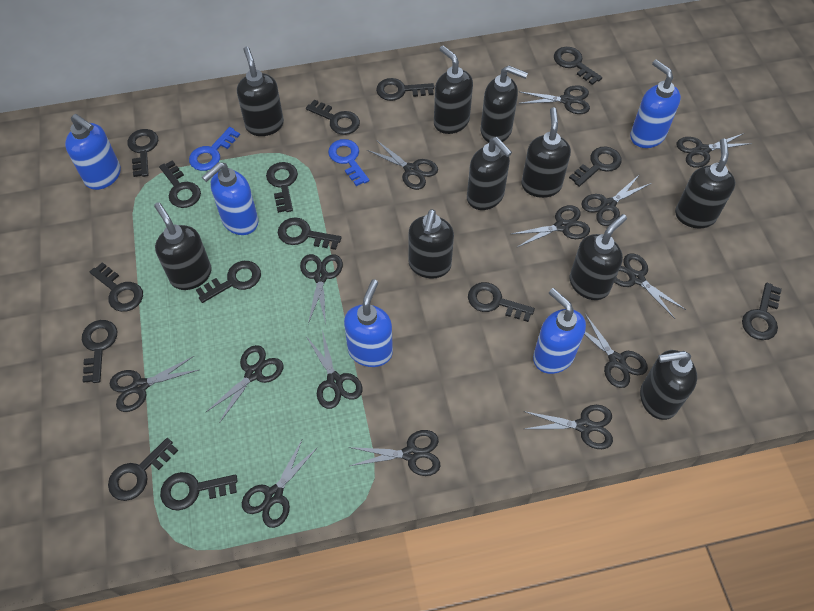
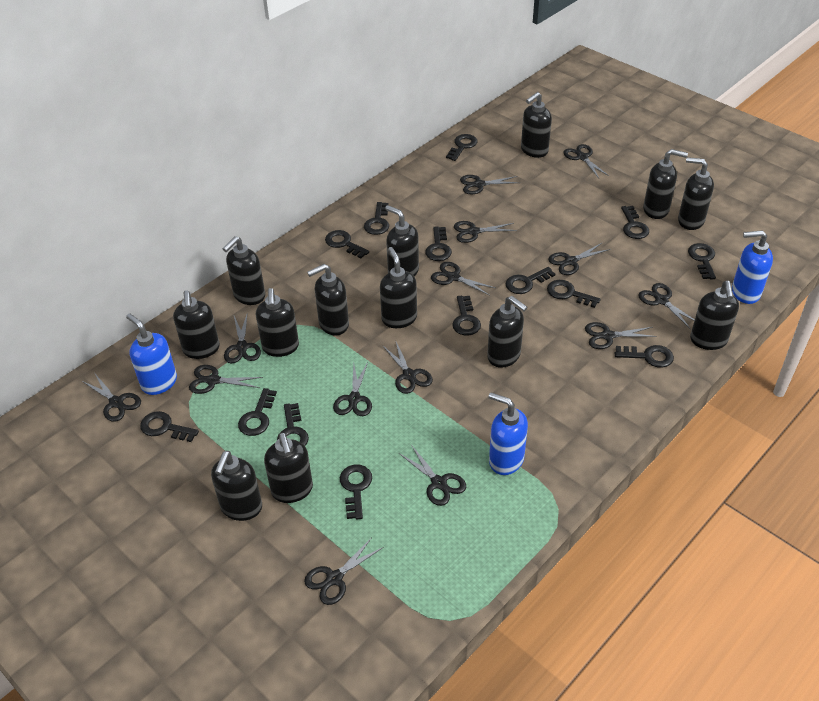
black key: [82,320,117,383] [90,262,143,312] [108,438,178,501] [127,129,158,177] [159,160,201,208] [160,472,238,511] [196,261,261,303] [266,162,298,213] [278,217,341,250] [306,99,360,135] [376,78,434,101] [468,282,535,322] [554,47,602,85] [569,147,622,187] [742,283,782,340] = 15 -> [140,411,199,442] [238,388,277,436] [277,403,309,446] [325,230,369,258] [340,464,372,519] [364,202,389,235] [425,226,452,261] [446,134,477,161] [452,296,481,336] [505,267,555,294] [547,280,601,308] [615,345,674,368] [621,206,649,239] [688,243,716,279] = 14
black soap dispenser: [154,202,212,290] [237,47,284,136] [409,209,454,279] [434,46,473,134] [467,137,512,210] [480,65,528,142] [521,107,571,198] [570,214,627,300] [640,350,697,420] [675,138,735,229] = 10 -> [173,290,220,359] [211,451,262,521] [223,236,265,305] [256,288,299,357] [264,433,313,503] [307,264,349,335] [380,247,417,328] [385,205,419,276] [487,296,528,368] [521,92,552,158] [643,149,688,219] [678,157,714,230] [690,281,739,350] = 13
blue key: [189,127,240,171] [328,139,370,186] = 2 -> none = 0
blue soap dispenser: [65,114,121,190] [202,162,258,235] [344,279,393,367] [533,288,586,374] [630,59,681,148] = 5 -> [126,313,177,395] [489,393,528,475] [732,230,773,304] = 3

